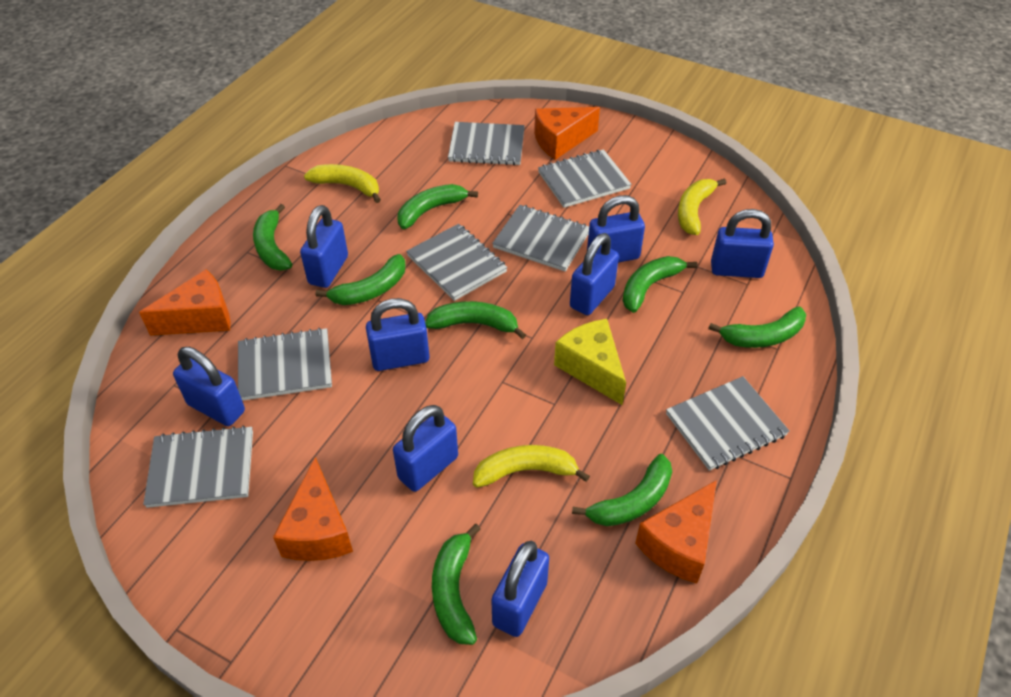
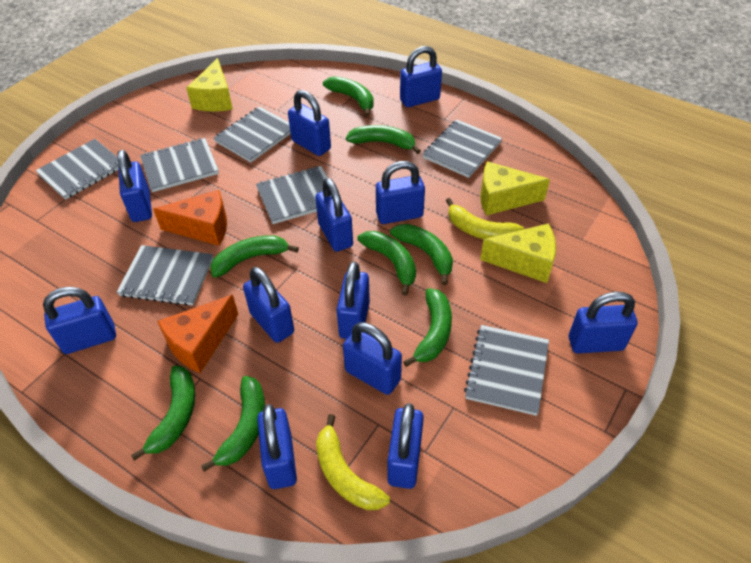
blue padlock: [173,347,245,426] [300,205,348,288] [366,298,429,371] [393,405,458,492] [491,541,549,637] [570,233,619,315] [587,195,645,263] [711,209,774,278] = 8 -> [43,287,116,354] [117,150,152,222] [243,267,294,343] [257,404,297,489] [288,90,331,156] [315,178,353,252] [336,261,370,339] [343,322,402,395] [376,161,425,224] [387,403,424,489] [400,46,442,107] [569,292,638,353] = 12
orange cheese: [139,269,231,336] [273,457,353,561] [534,107,600,160] [635,480,717,584] = 4 -> [153,190,227,246] [158,295,238,373] = 2
yellow banana: [304,164,381,203] [473,445,590,488] [678,178,726,235] = 3 -> [316,414,390,510] [446,198,524,239] = 2
yellow cheese: [554,319,626,405] = 1 -> [186,58,233,112] [480,161,550,216] [480,223,556,283] = 3

